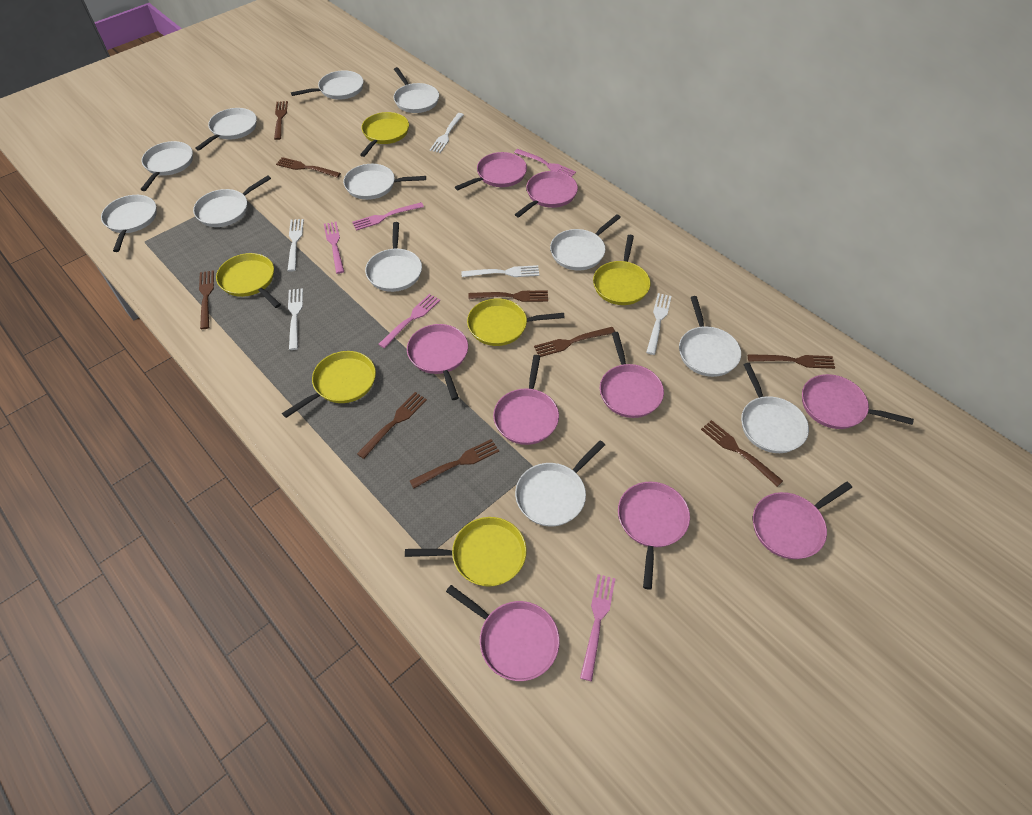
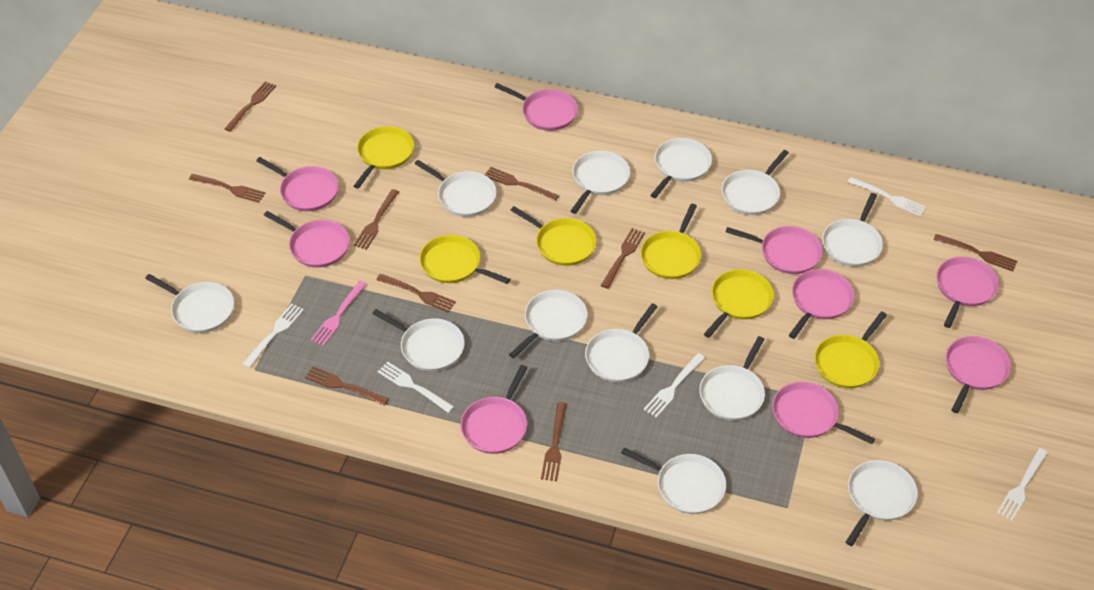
pink fork: [324,222,344,274] [352,202,424,231] [378,294,440,348] [514,149,576,177] [580,574,616,681] = 5 -> [311,281,367,346] = 1

